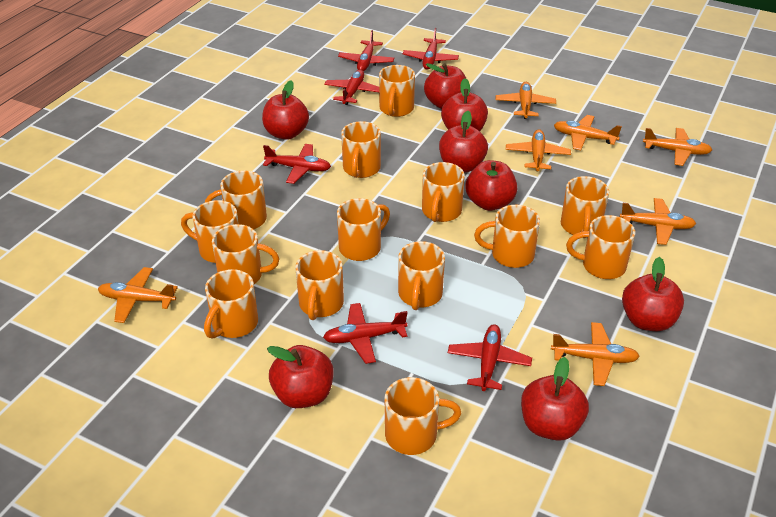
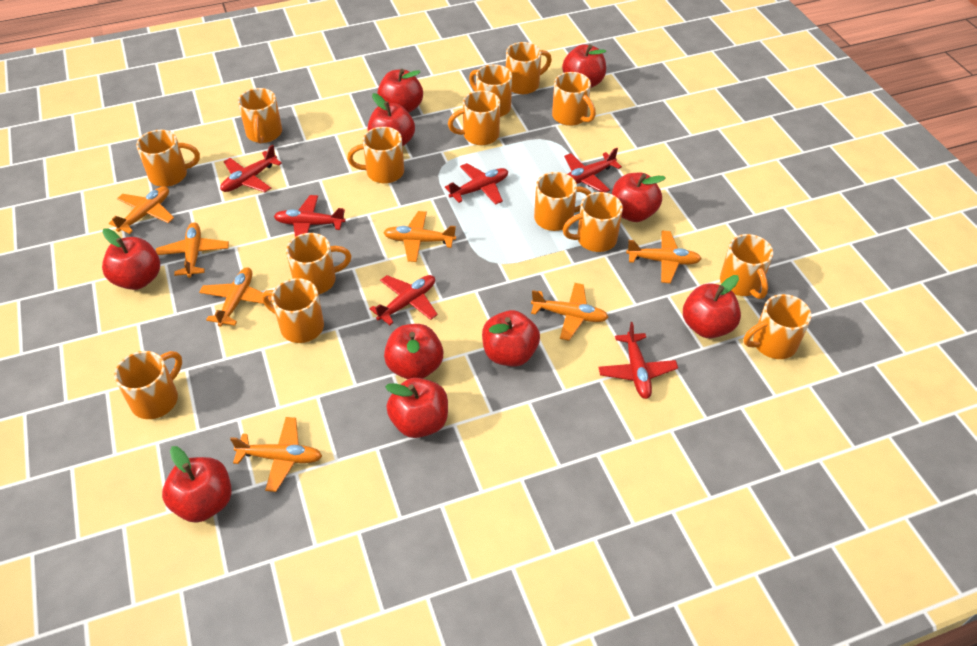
red apple: [262,81,309,140] [267,345,333,408] [424,63,466,109] [439,111,488,173] [441,78,488,131] [466,160,517,211] [521,357,589,441] [622,257,684,331] = 8 -> [102,228,160,290] [162,446,232,523] [368,93,415,146] [377,69,423,113] [384,324,443,379] [385,378,448,438] [482,310,540,367] [562,44,606,88] [612,173,666,222] [683,275,741,338] = 10

